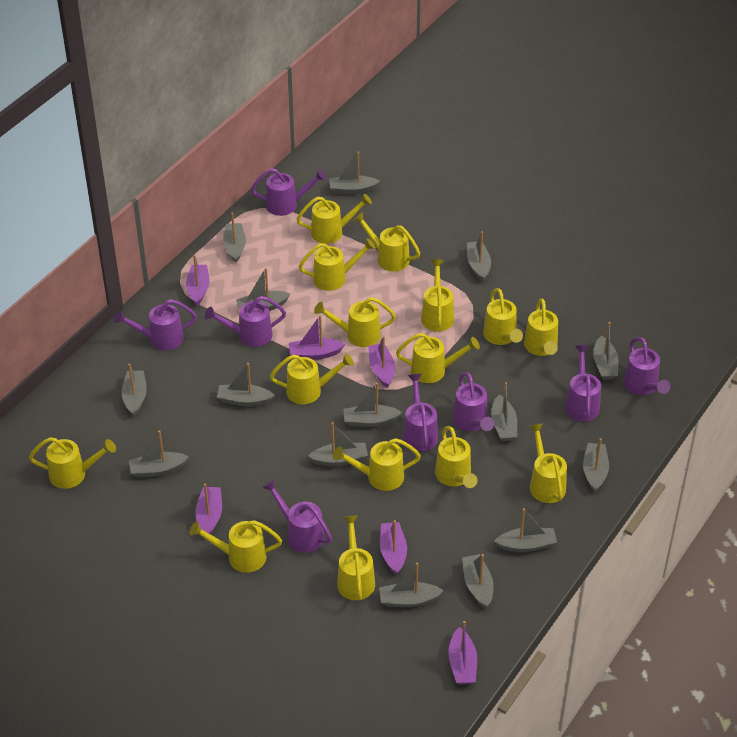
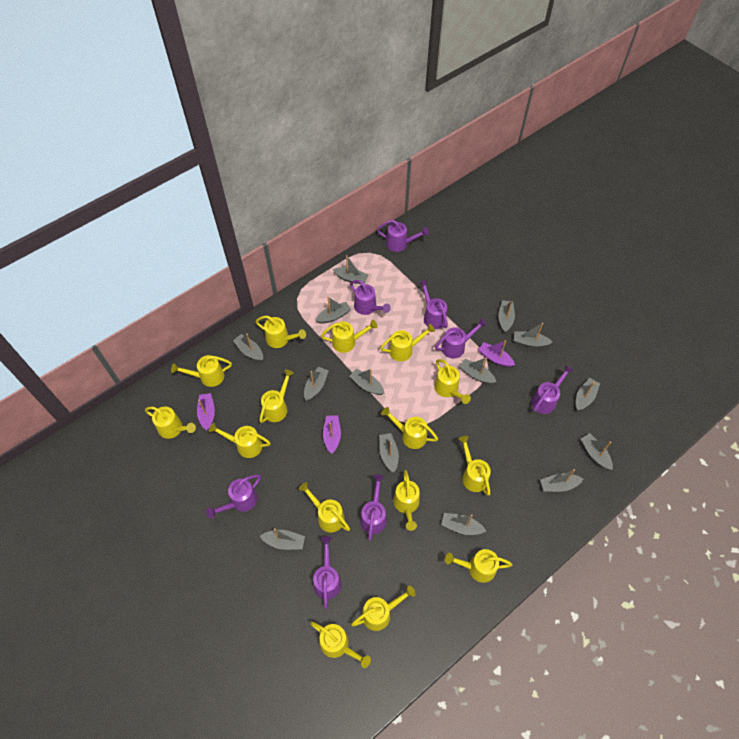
grey boat: [122,364,147,416] [129,431,189,478] [217,363,275,407] [223,213,246,263] [236,268,290,311] [308,422,368,466] [329,152,380,194] [343,383,402,427] [379,562,444,607] [462,554,494,608] [467,231,491,282] [491,382,517,441] [494,508,557,552] [583,438,609,492] [593,322,618,380] = 15 -> [233,334,263,362] [260,528,305,550] [304,366,328,401] [315,297,351,324] [333,255,368,284] [349,369,385,395] [379,433,399,473] [441,513,486,535] [459,358,496,384] [498,300,515,333] [514,323,552,348] [540,469,583,492] [576,378,600,411] [581,433,613,470] = 14
purple boat: [186,255,209,306] [195,484,222,534] [289,315,345,360] [368,336,395,388] [380,520,407,575] [448,621,477,684] = 6 -> [197,393,215,430] [323,416,341,454] [478,340,515,367] = 3

